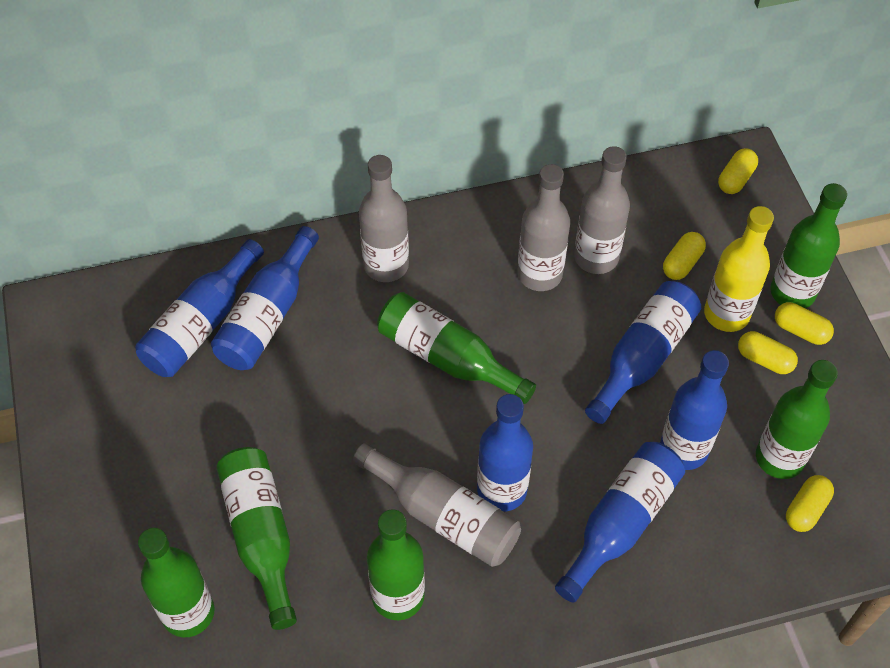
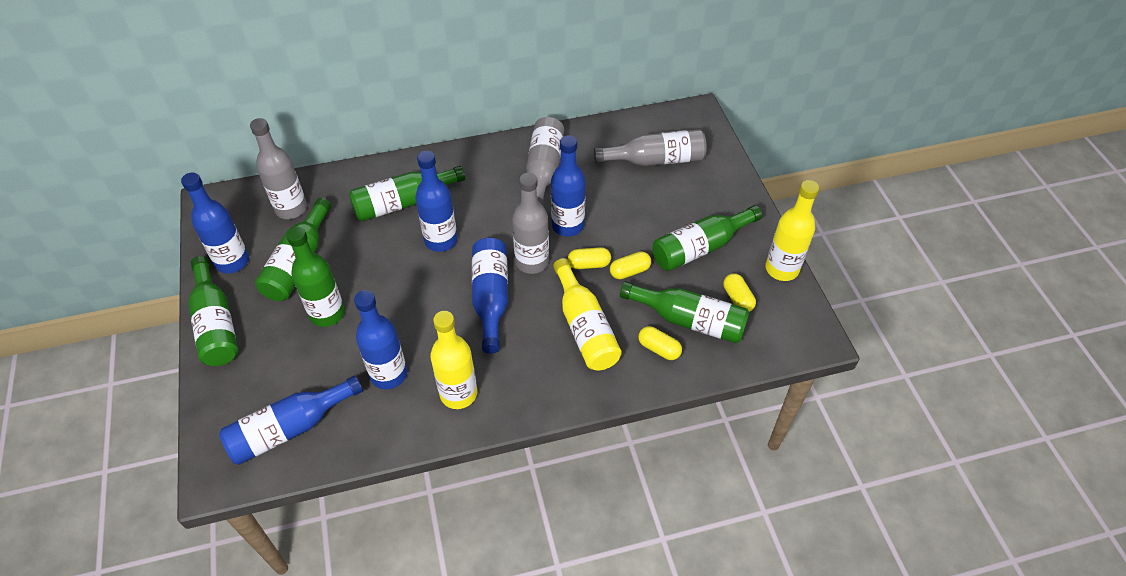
yellow bottle: [704,206,774,332] = 1 -> [430,311,477,409] [553,258,622,371] [765,180,819,281] = 3
yellow capsule: [663,232,706,280] [718,148,758,194] [738,331,798,374] [775,302,834,345] [786,475,834,532] = 5 -> [568,247,611,269] [610,251,651,279] [638,326,682,360] [724,273,756,312] = 4

